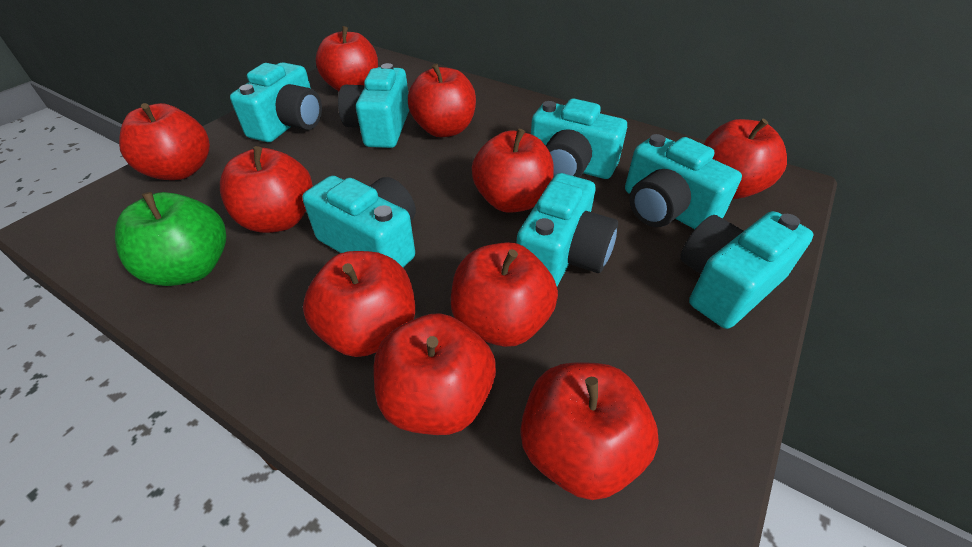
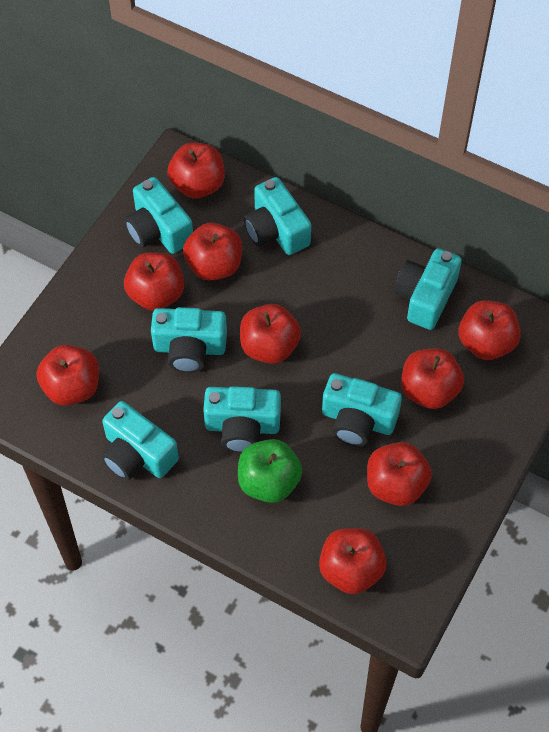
red apple: [119,103,210,180] [220,146,313,233] [303,251,415,357] [316,26,378,91] [374,313,496,435] [408,63,476,137] [451,242,558,347] [472,129,554,213] [521,362,659,500] [703,119,787,199] = 10 -> [37,345,99,406] [124,252,184,311] [167,143,225,199] [183,223,242,280] [240,304,301,364] [319,528,387,594] [367,442,432,506] [401,348,464,409] [459,300,521,360] = 9

